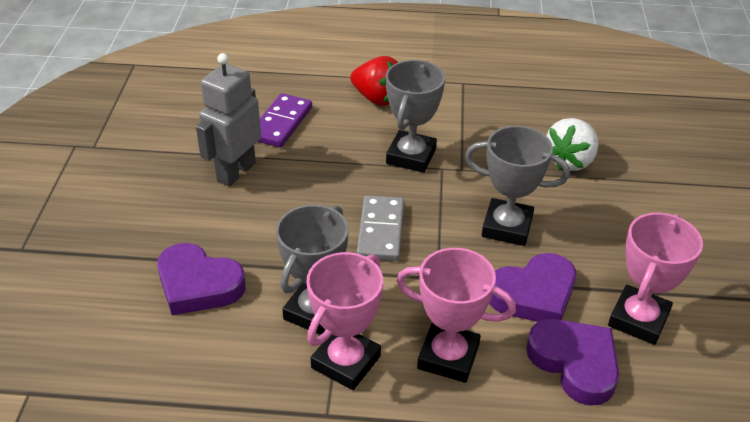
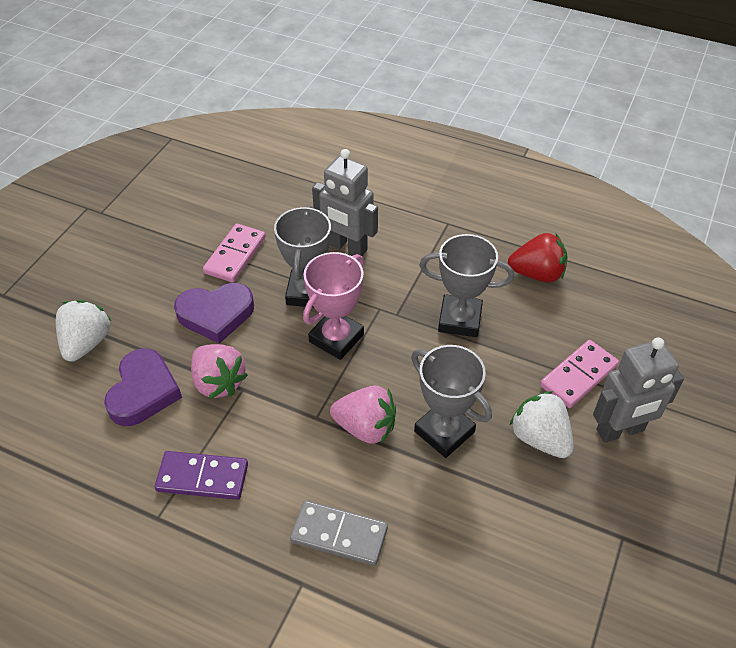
grey robot: [196,53,261,187] = 1 -> [312,149,378,256] [593,337,684,443] = 2
pink domino: none = 0 -> [203,223,266,283] [540,340,619,408] = 2
pink strawberry: none = 0 -> [191,344,248,399] [330,386,396,444] = 2
pink trophy: [306,252,383,390] [397,248,516,383] [608,213,703,345] = 3 -> [303,252,364,360] = 1
purple heart: [157,243,246,315] [489,253,576,322] [526,319,619,406] = 3 -> [104,348,182,426] [174,283,254,344] = 2
white strawberry: [546,118,598,171] = 1 -> [56,300,112,362] [509,391,574,458] = 2

